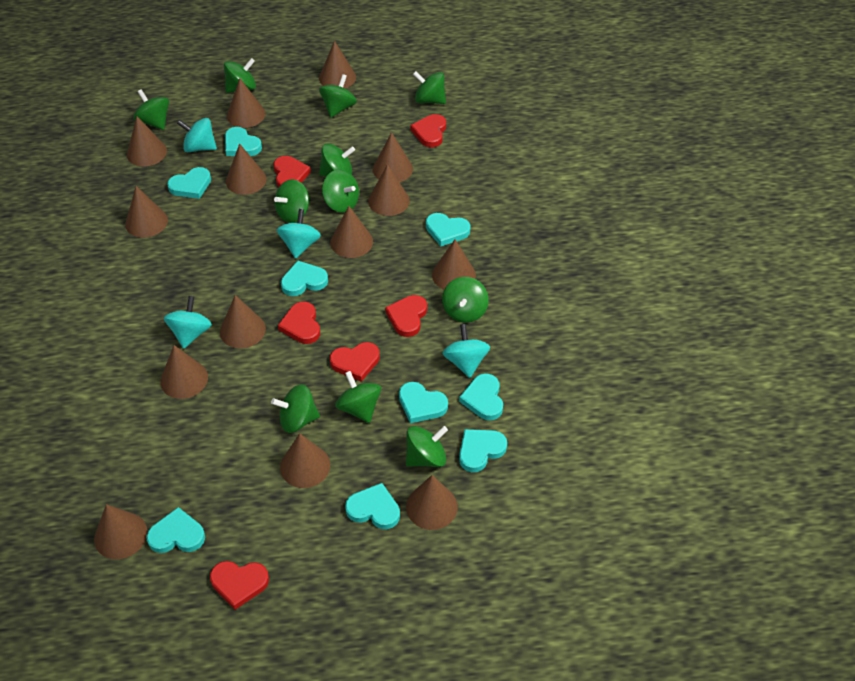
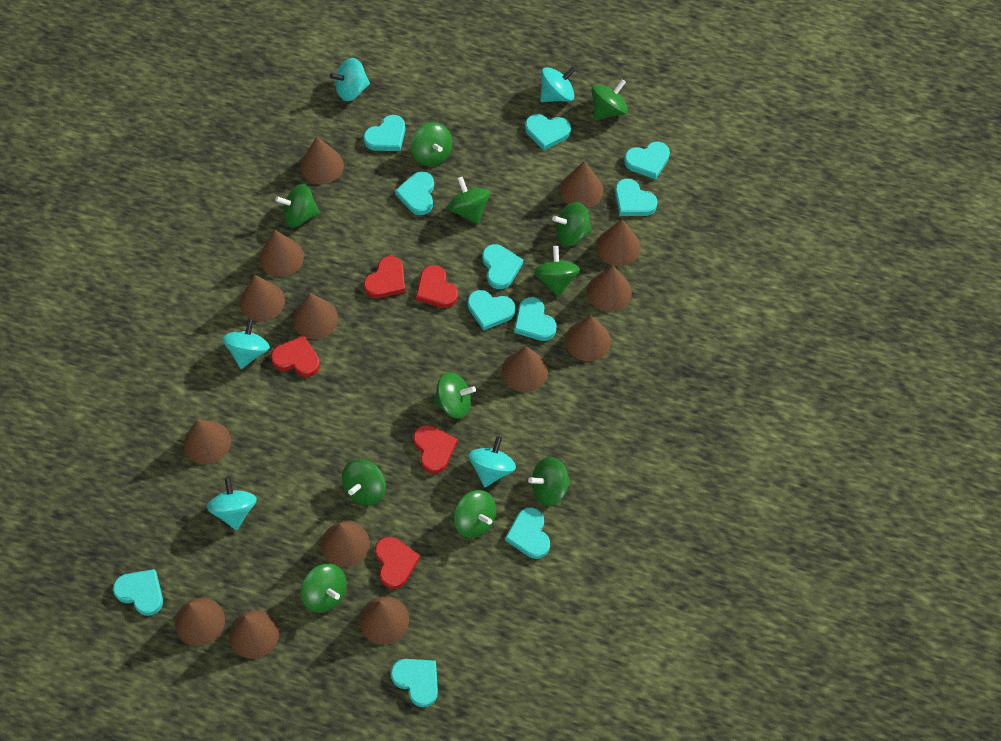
red heart: [210,561,269,610] [274,156,311,188] [278,301,320,344] [330,342,380,382] [385,295,427,337] [411,114,446,147] = 6 -> [271,336,320,377] [364,256,405,298] [375,537,420,589] [413,425,457,474] [416,265,458,308] = 5
turquoise heart: [147,507,205,553] [167,167,211,199] [225,127,262,156] [281,261,328,296] [345,483,400,529] [399,382,448,423] [426,213,471,246] [459,373,503,420] [459,429,507,472] = 9 -> [113,569,163,616] [363,115,405,151] [391,659,438,707] [395,171,434,215] [467,290,515,331] [482,244,523,289] [505,507,550,559] [514,297,557,341] [525,114,571,150] [615,179,657,216] [624,142,670,179] = 11
turquoise spinning top: [164,296,212,348] [177,118,217,152] [277,209,321,258] [443,324,490,378] = 4 -> [207,477,257,530] [223,318,270,369] [330,58,370,101] [469,436,516,487] [540,66,576,102] = 5

